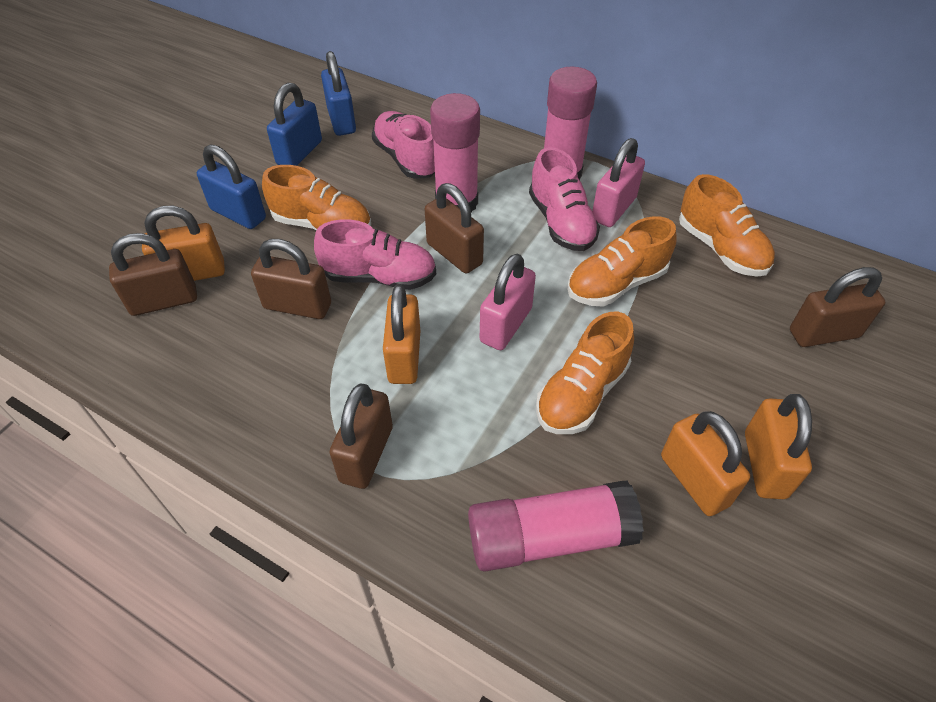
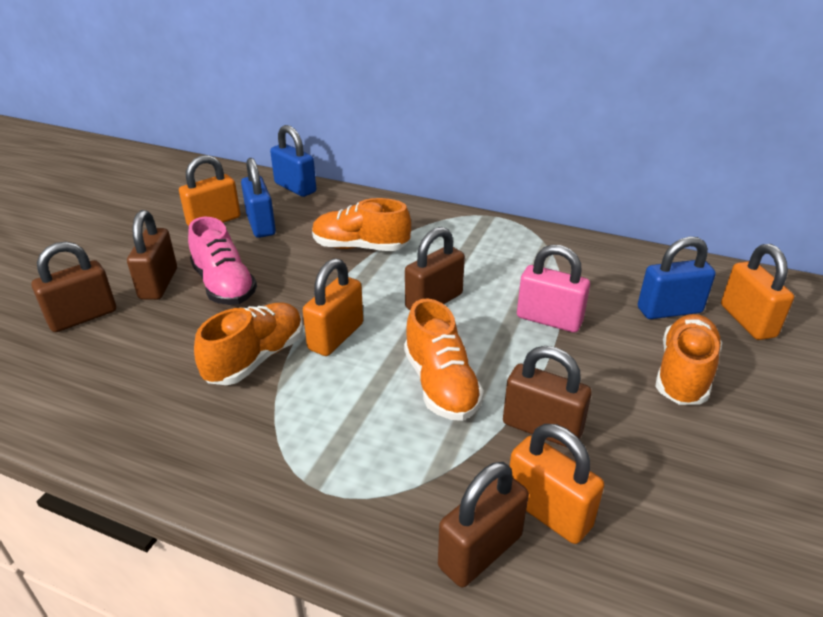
pink glue stick: [430,93,480,212] [468,480,644,572] [544,67,597,180] = 3 -> none = 0
pink padlock: [480,254,536,350] [592,138,645,227] = 2 -> [517,245,590,333] = 1
pink shoe: [314,219,436,290] [372,111,435,179] [529,147,600,251] = 3 -> [188,217,257,305] = 1

